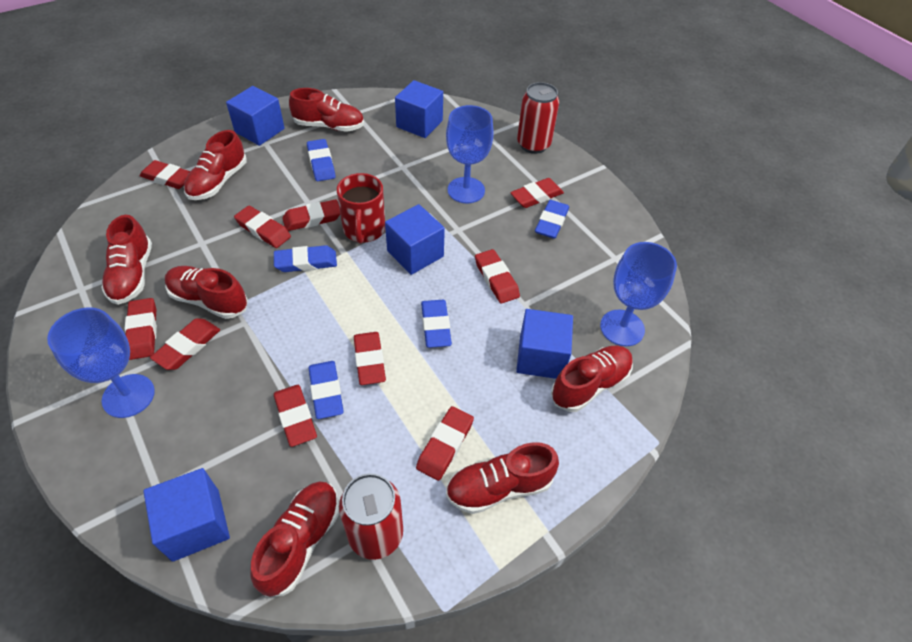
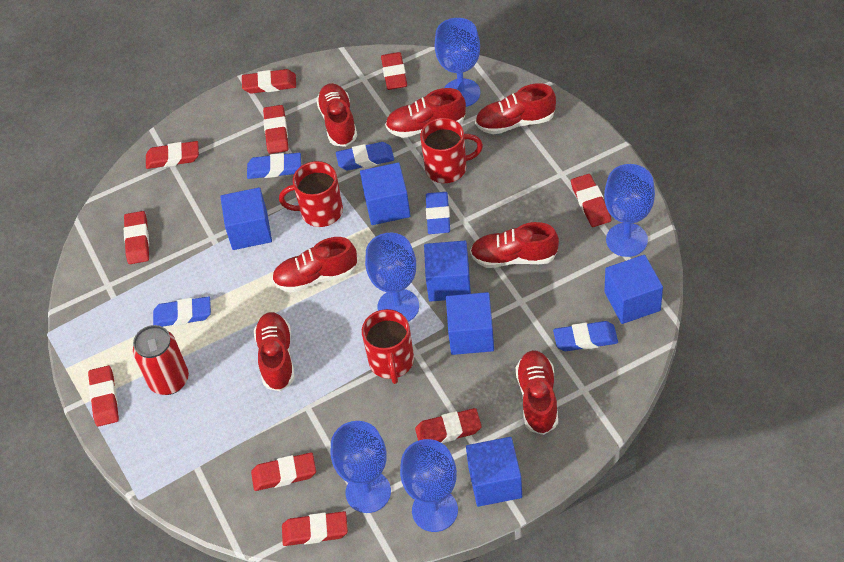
blue cube: [143,468,230,562] [226,86,285,146] [385,204,445,275] [395,80,443,138] [516,309,573,379] = 5 -> [220,187,272,250] [360,162,411,225] [424,241,471,302] [446,292,494,355] [466,437,522,507] [604,255,663,324] = 6
blue goblet: [47,307,155,418] [446,105,494,203] [600,242,677,346] = 3 -> [331,421,391,513] [365,233,419,322] [400,439,458,532] [435,18,480,107] [604,164,655,257] = 5
red can: [339,473,403,560] [517,82,559,154] = 2 -> [133,325,189,395] = 1
red mug: [337,173,385,244] = 1 -> [279,161,343,227] [362,309,414,384] [420,118,483,183] = 3

